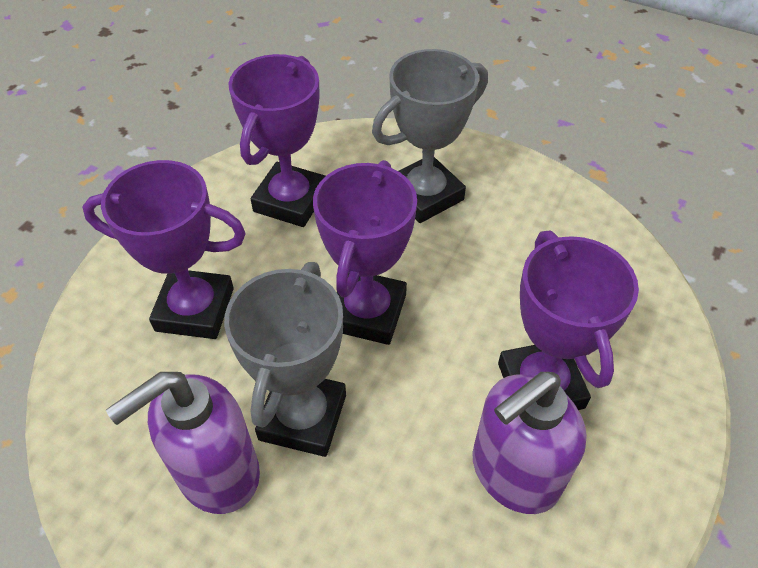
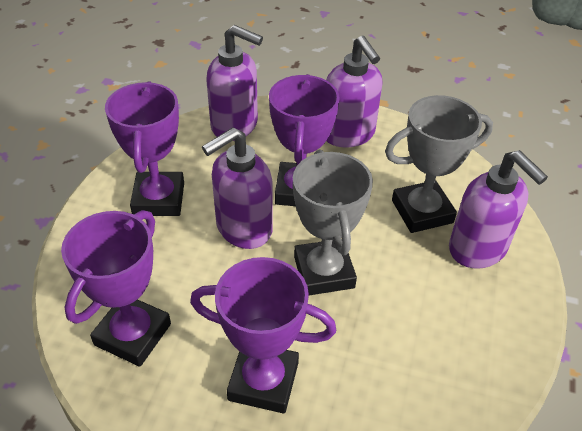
purple soap dispenser: [106,372,260,514] [472,372,587,514] = 2 -> [202,127,273,249] [206,25,263,141] [326,36,383,148] [449,150,548,269] = 4

